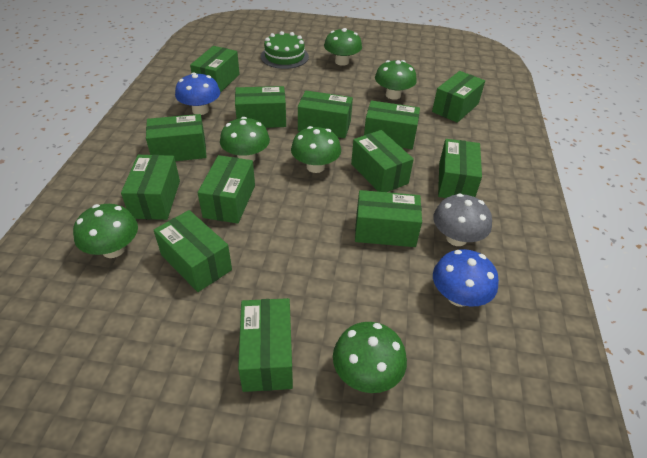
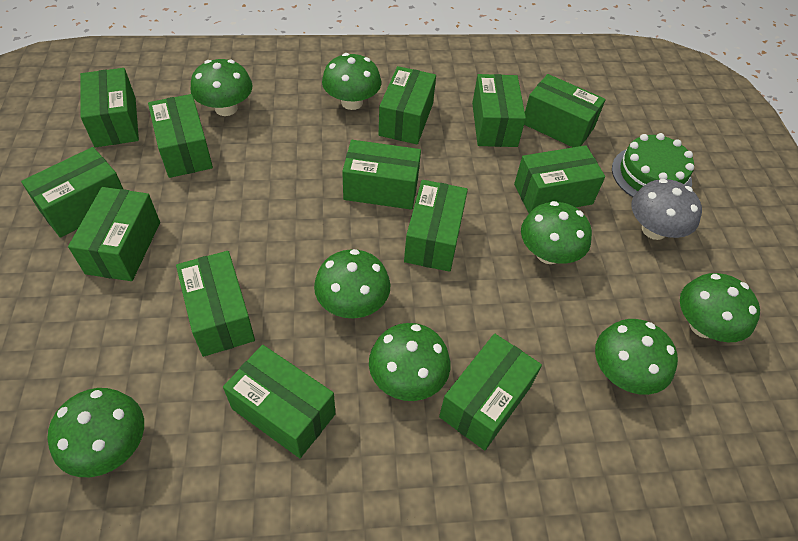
blue mushroom: [175,72,220,115] [433,249,499,307] = 2 -> none = 0
green mushroom: [73,204,138,258] [220,117,270,161] [291,126,341,173] [324,28,362,66] [333,322,407,393] [375,60,417,100] = 6 -> [48,388,144,477] [190,59,253,116] [314,249,390,318] [322,53,381,110] [369,323,451,401] [521,201,592,264] [595,319,678,395] [680,273,760,342] = 8

